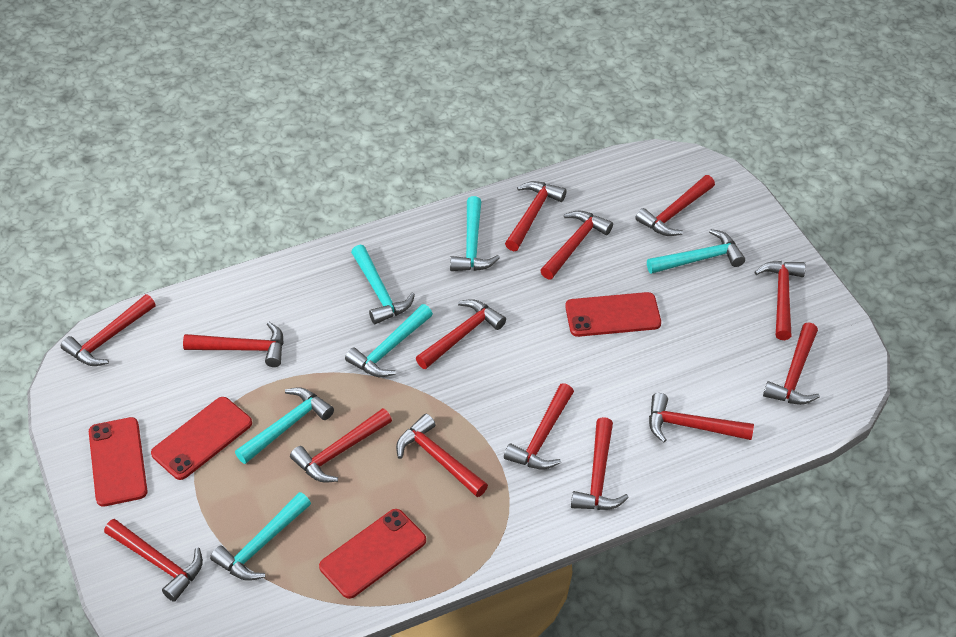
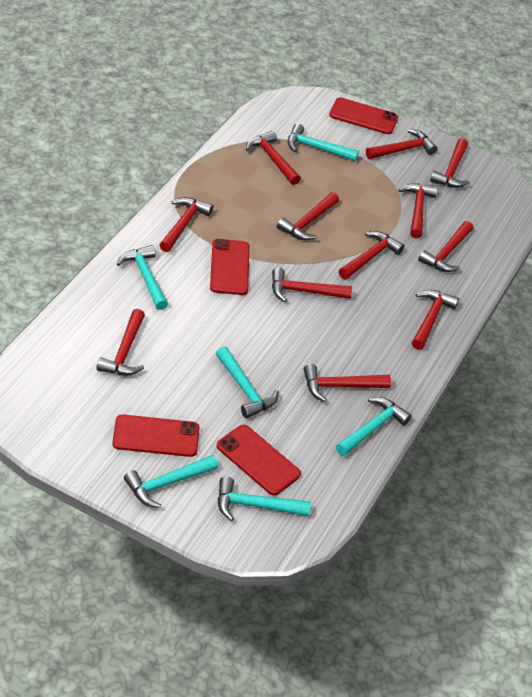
red hammer: [61,294,156,366] [104,519,203,602] [183,322,284,367] [290,408,392,483] [396,414,488,497] [416,299,506,369] [504,383,574,470] [505,181,567,251] [540,211,613,280] [571,417,629,510] [635,175,715,236] [649,393,754,443] [755,261,806,340] [763,322,820,405] = 14 -> [97,309,145,375] [160,197,213,252] [246,131,301,185] [272,267,352,302] [277,192,339,240] [304,364,391,402] [339,231,404,279] [366,129,437,159] [398,183,438,238] [412,290,459,350] [418,221,473,272] [430,138,470,188] = 12

